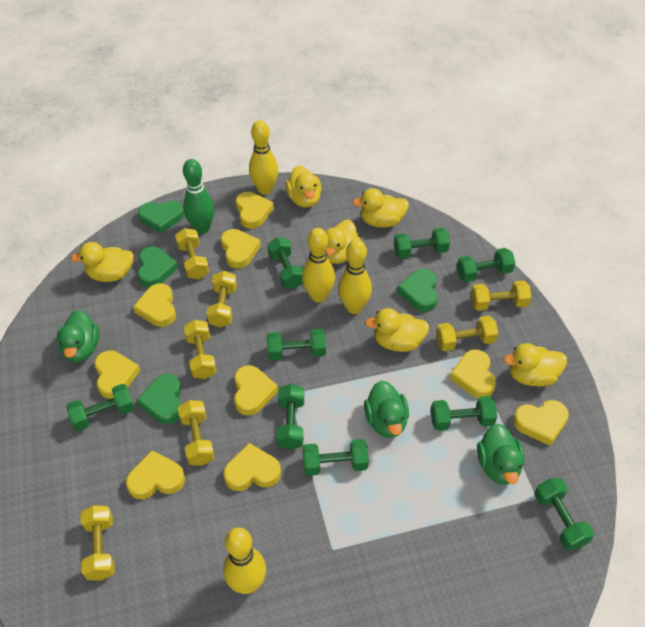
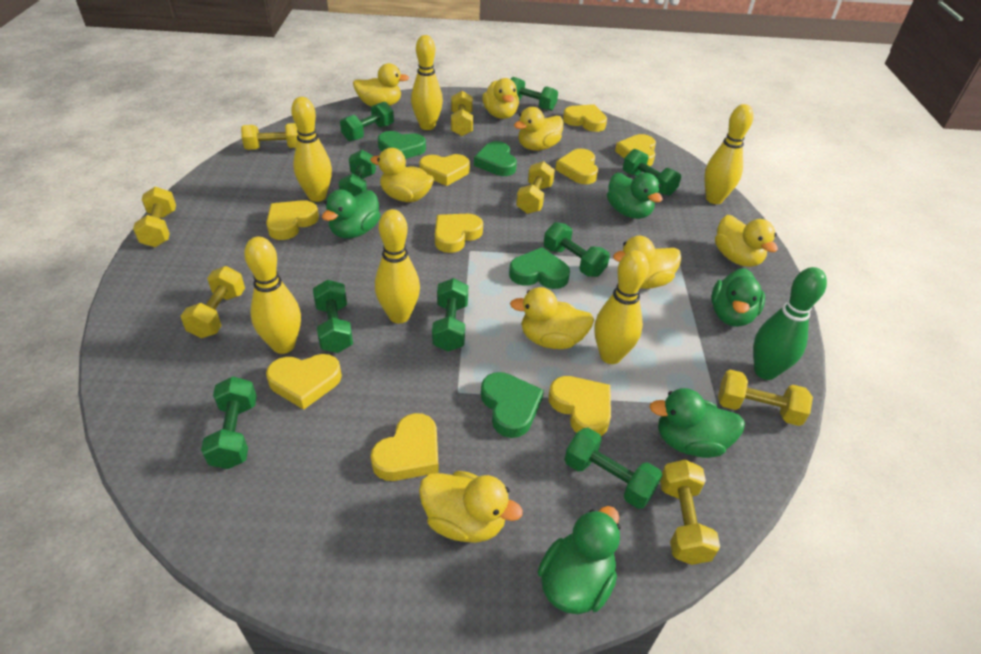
green duck: [57,310,99,362] [364,380,409,438] [477,424,524,485] = 3 -> [322,189,380,238] [538,506,621,614] [607,172,663,219] [649,388,745,458] [711,268,765,327] = 5
yellow bowling pin: [223,527,266,594] [249,120,278,195] [302,228,335,303] [338,239,372,314] = 4 -> [244,237,301,354] [291,97,332,202] [375,209,420,323] [411,35,443,130] [595,250,649,364] [704,104,754,204] = 6
yellow duck: [71,242,134,282] [285,166,322,208] [326,220,361,264] [353,188,409,228] [365,308,429,352] [503,343,567,387] = 6 -> [353,63,409,107] [370,148,434,202] [419,471,523,543] [482,78,519,119] [510,287,594,349] [514,107,564,151] [613,236,682,289] [715,215,778,267] = 8

